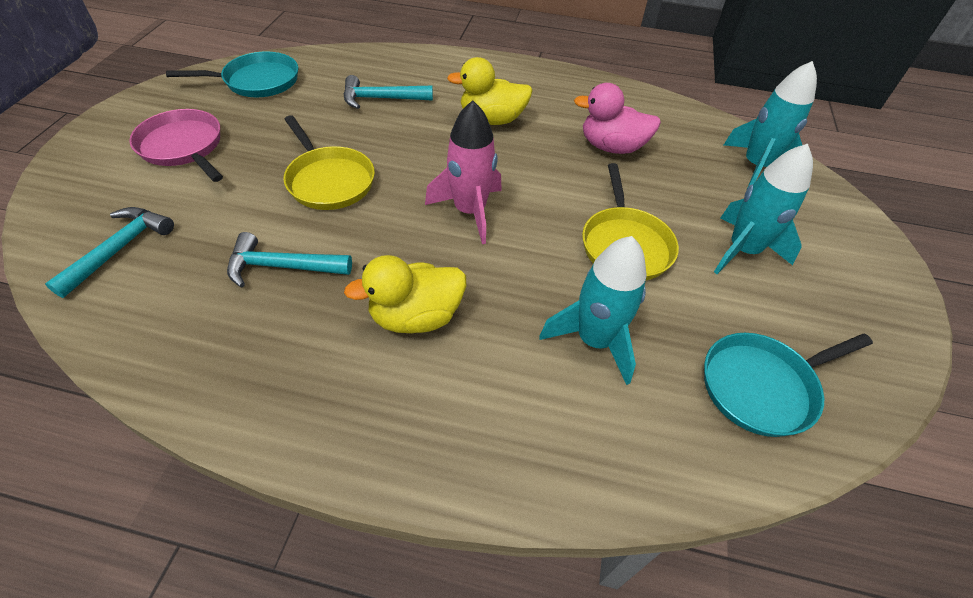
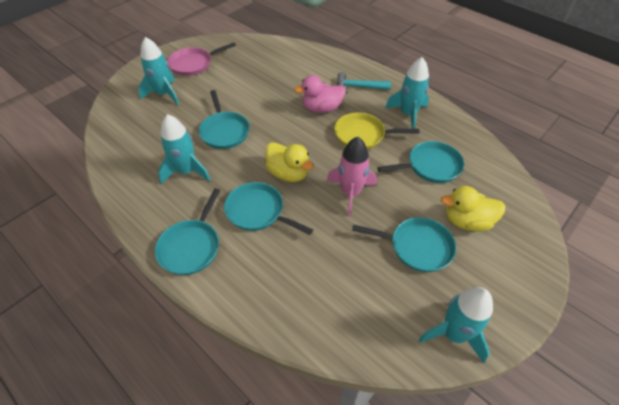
turquoise hammer: [45,207,174,298] [227,232,352,288] [343,75,433,109] = 3 -> [337,72,391,94] = 1
turquoise pan: [166,51,298,97] [704,333,873,437] = 2 -> [155,188,220,275] [199,90,250,149] [224,182,313,235] [352,217,456,272] [377,141,464,183] = 5
turquoise rocket: [539,236,647,385] [714,144,813,274] [724,61,817,187] = 3 -> [138,37,179,105] [158,114,211,184] [385,57,429,129] [419,287,493,363] = 4
yellow pan: [283,115,375,210] [582,163,679,280] = 2 -> [334,113,420,149] = 1

